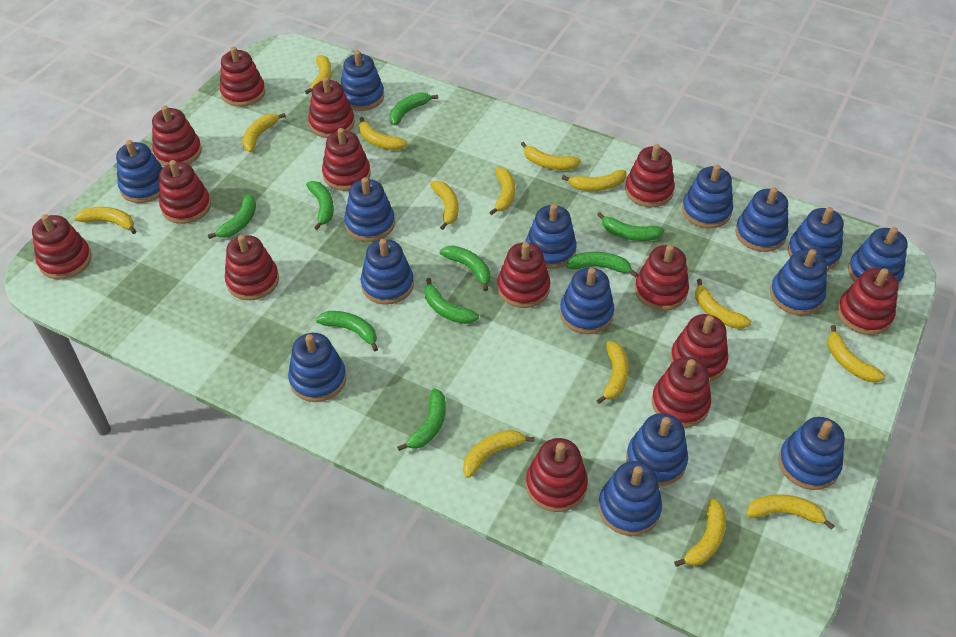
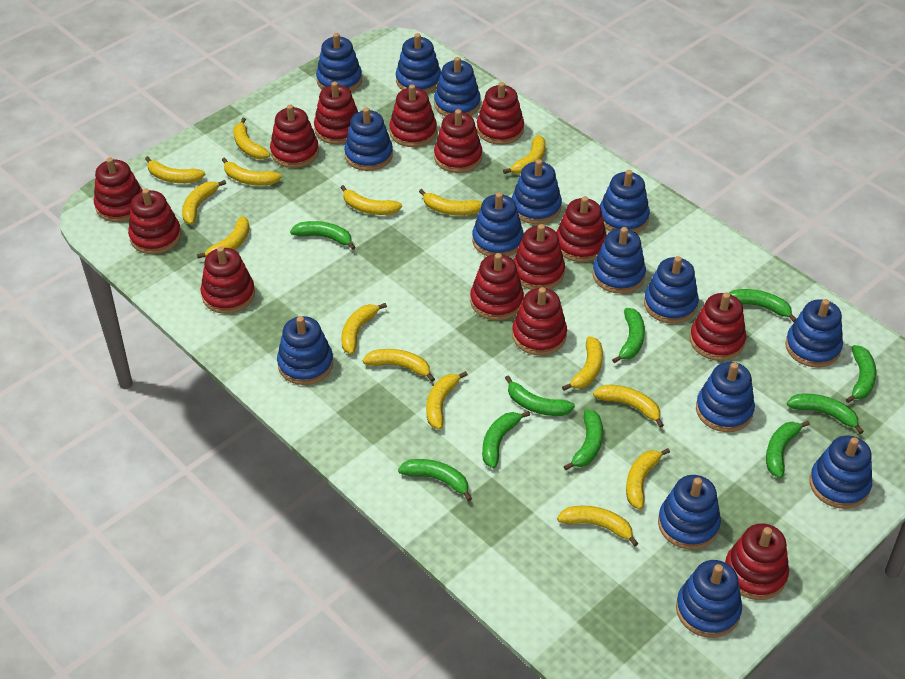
green banana: [208,194,256,239] [306,181,334,230] [316,311,378,351] [390,93,438,126] [397,388,446,451] [425,278,479,324] [440,245,490,291] [566,252,638,277] [597,212,664,241] = 9 -> [290,221,356,250] [398,459,472,501] [482,411,530,468] [505,375,575,416] [564,409,603,470] [612,308,645,363] [729,289,796,322] [766,421,810,478] [787,393,864,434] [846,345,876,403] = 10
yellow banana: [74,207,136,234] [242,113,286,152] [305,55,332,94] [359,117,407,150] [430,181,458,230] [463,430,535,478] [489,167,515,215] [521,142,581,170] [562,170,627,191] [596,341,629,404] [674,498,726,567] [695,279,752,329] [746,494,835,530] [827,325,886,382] = 14 -> [145,156,205,183] [182,180,226,225] [197,216,250,258] [222,157,282,186] [234,118,270,159] [340,185,402,215] [341,303,387,354] [363,349,435,382] [419,189,482,216] [426,371,468,430] [503,135,545,174] [557,506,639,546] [562,336,603,391] [593,385,664,428] [626,448,670,510] = 15

